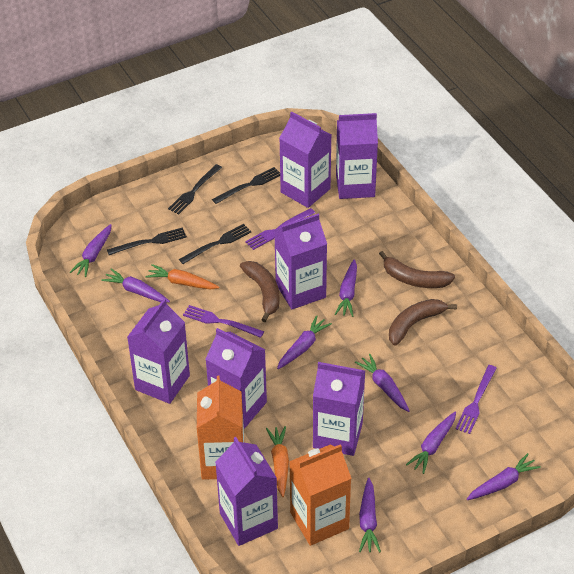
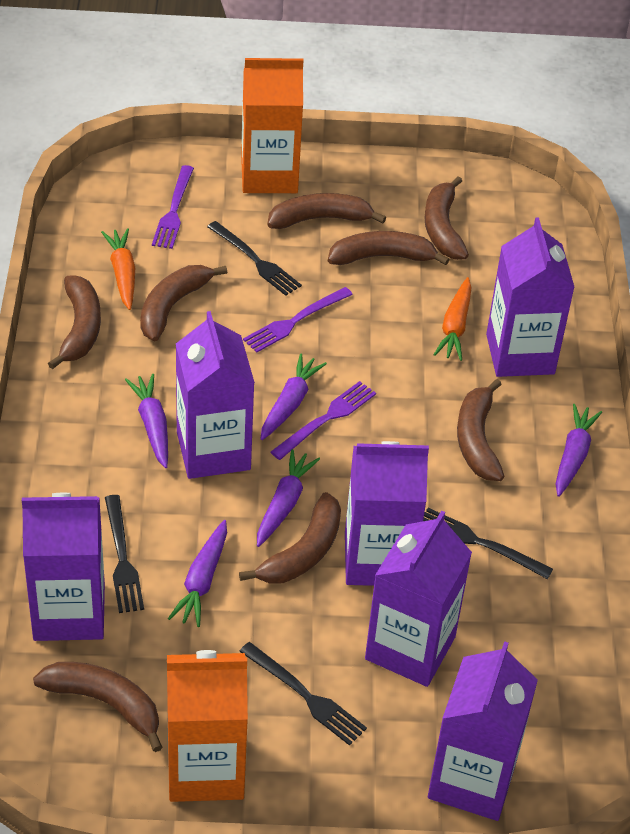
brown banana: [240,261,280,322] [379,251,455,288] [389,299,457,346] = 3 -> [33,662,163,752] [48,275,101,369] [140,265,227,341] [239,492,341,584] [267,193,386,229] [328,231,450,265] [424,176,469,260] [457,379,505,481] = 8
purple carrot: [70,224,112,277] [101,269,170,302] [277,315,332,369] [335,259,357,317] [355,354,410,412] [359,478,381,552] [406,412,456,474] [467,453,541,500] = 8 -> [125,374,168,468] [168,520,227,627] [257,449,320,547] [261,354,327,440] [556,404,602,497] = 5
purple carton: [127,299,190,404] [206,328,267,429] [215,437,278,546] [274,214,327,309] [279,111,331,208] [313,362,365,456] [336,113,378,199] = 7 -> [22,493,105,641] [176,311,255,479] [345,441,429,586] [365,511,472,687] [428,641,538,821] [486,218,575,377] = 6

